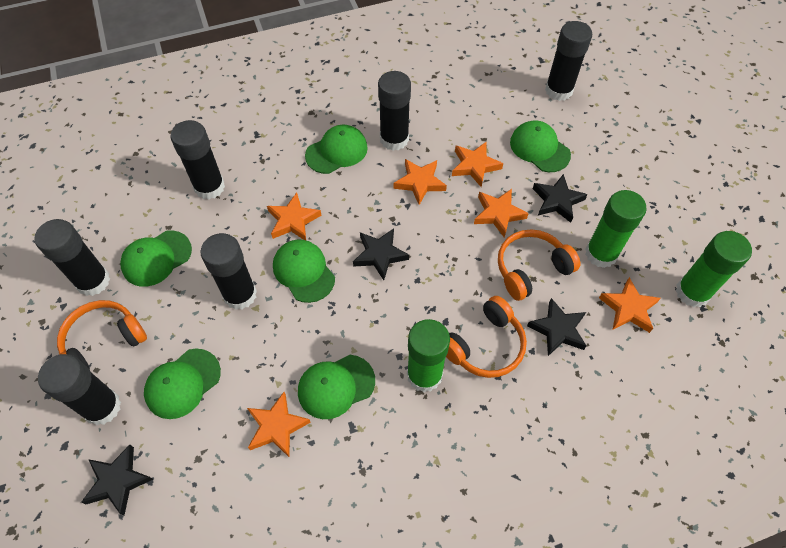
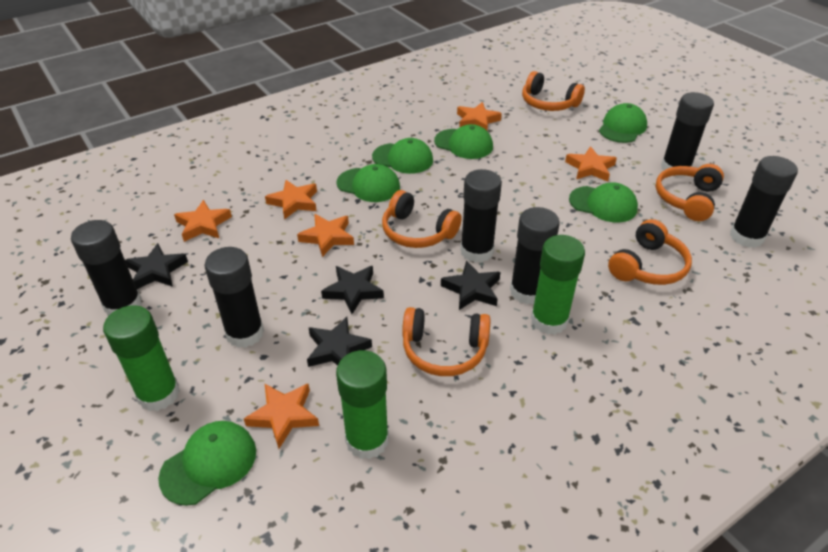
orange headphones: [57,300,147,370] [446,296,527,378] [498,229,580,301] = 3 -> [382,190,462,248] [402,307,491,376] [522,71,585,111] [608,219,692,285] [656,164,724,221] = 5

